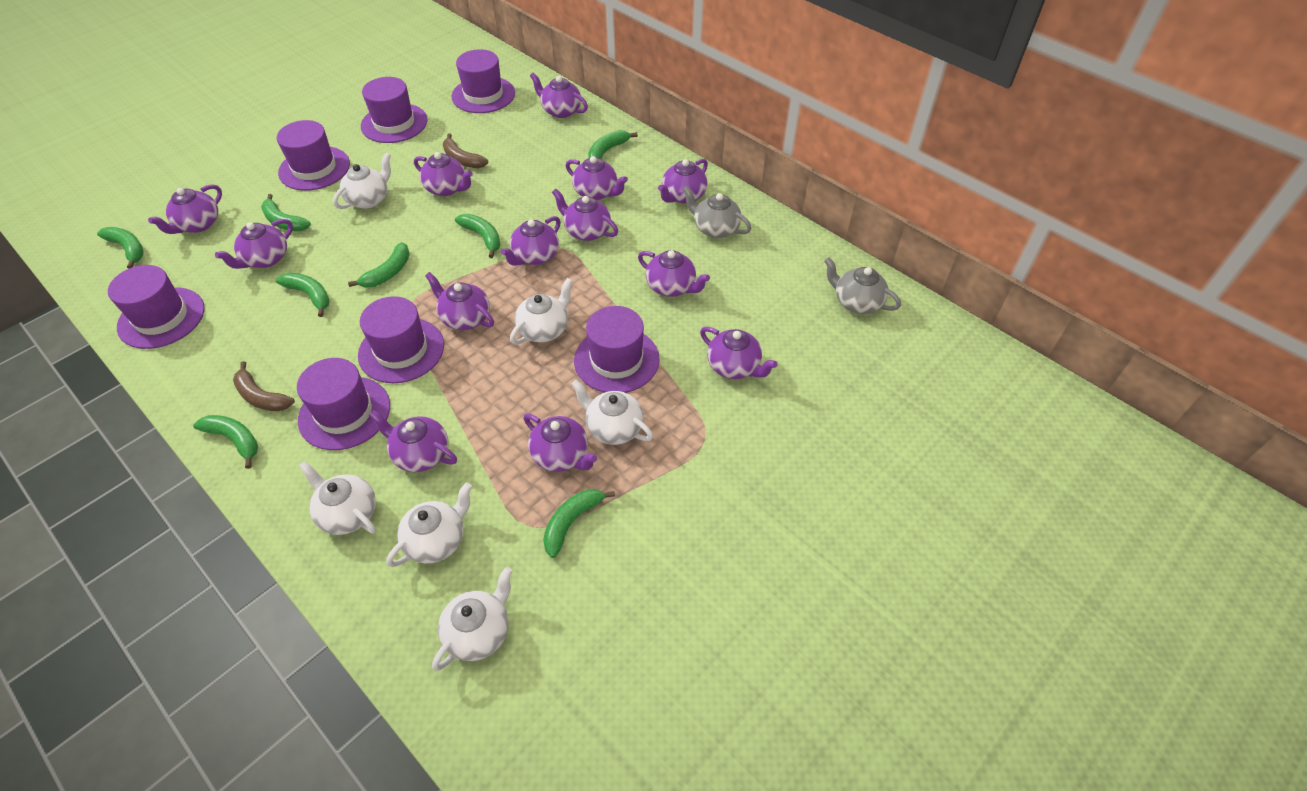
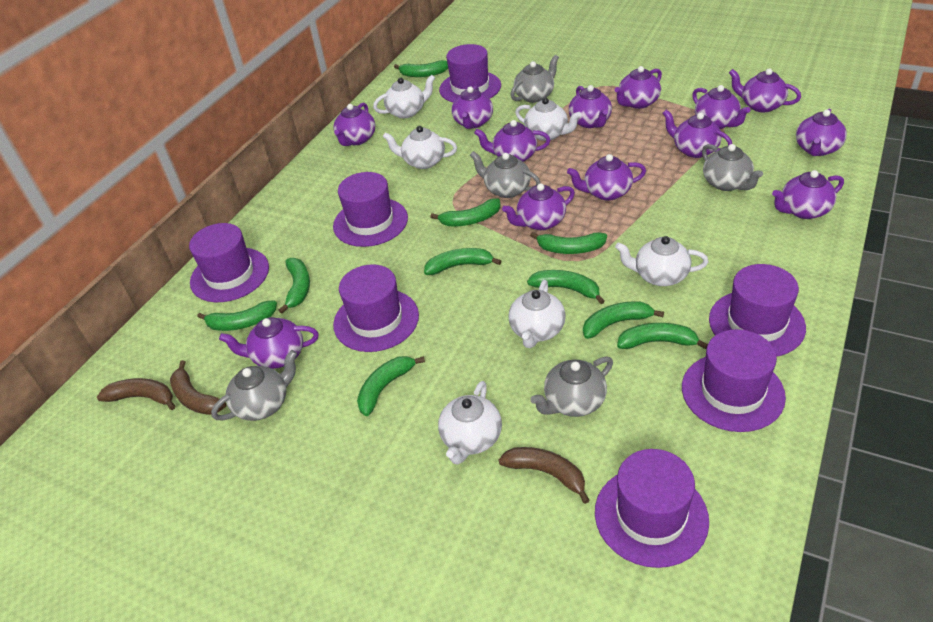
brown banana: [233,361,295,411] [443,134,488,168] = 2 -> [97,378,175,410] [170,360,226,415] [499,447,590,504] = 3
green banana: [97,227,144,268] [193,415,258,469] [261,194,311,231] [276,273,330,317] [348,242,410,287] [455,214,501,258] [543,489,615,558] [588,130,638,159] = 8 -> [197,300,277,331] [278,258,310,314] [357,356,425,416] [394,60,448,77] [424,248,501,275] [430,198,501,226] [527,270,605,304] [530,232,607,254] [583,301,664,339] [617,323,708,349] = 10
grey teapot: [683,186,751,238] [824,257,901,314] = 2 -> [211,350,297,421] [470,151,540,198] [511,55,559,103] [530,356,613,417] [702,144,763,191] = 5

